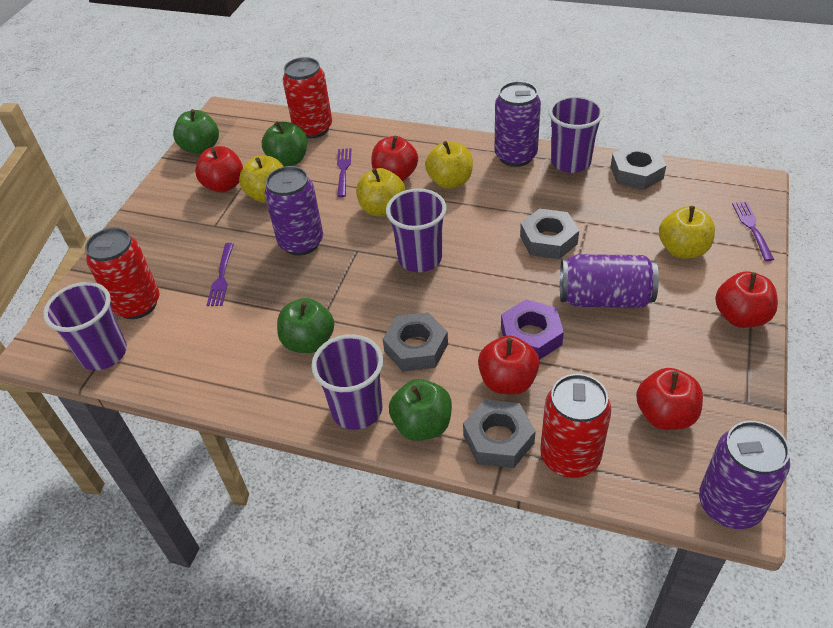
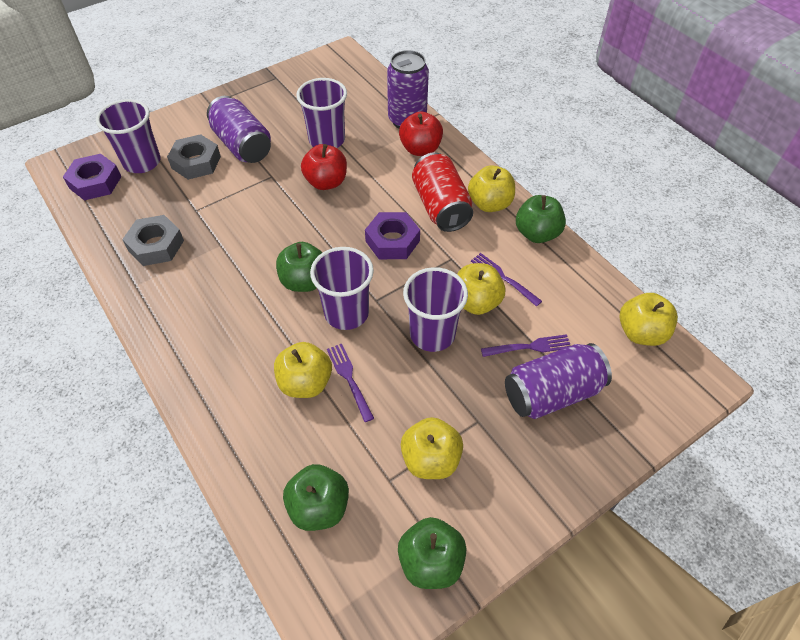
grey nut: [383,312,448,372] [463,400,536,468] [520,208,579,259] [611,143,667,190] = 4 -> [122,215,184,266] [167,134,221,180] = 2
purple can: [264,166,323,256] [495,81,541,167] [560,254,659,308] [699,421,790,529] = 4 -> [207,96,271,163] [387,50,429,129] [505,343,612,419] = 3
purple nut: [501,299,564,360] = 1 -> [63,154,121,200] [365,212,420,259] = 2
red apple: [195,146,243,193] [371,136,418,181] [478,335,540,394] [636,368,703,430] [715,271,778,328] = 5 -> [301,144,347,190] [399,111,443,156] = 2
red can: [85,227,160,319] [283,57,332,138] [540,374,611,478] = 3 -> [412,152,473,232] = 1
yellow apple: [239,156,284,203] [356,168,405,216] [425,141,473,189] [659,206,715,258] = 4 -> [274,342,332,398] [401,417,463,479] [457,263,505,315] [468,165,515,212] [620,293,678,346] = 5

